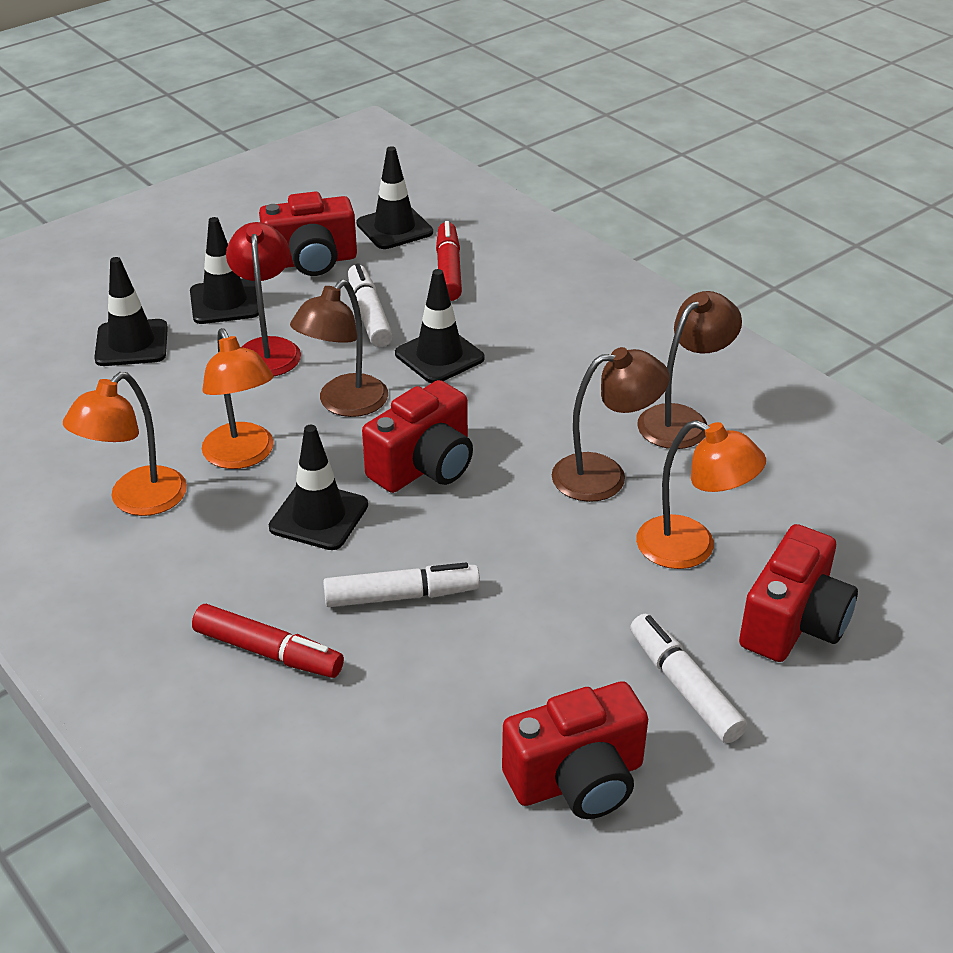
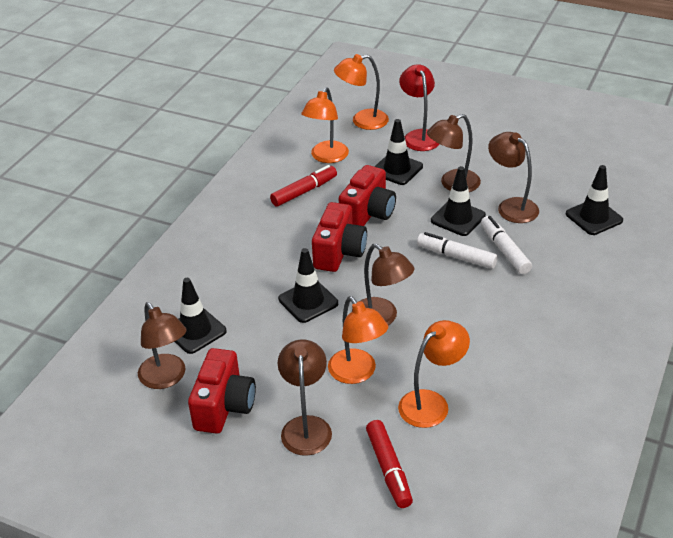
brown lamp: [290,279,388,417] [552,347,670,502] [637,291,742,449] = 3 -> [138,302,187,389] [278,339,332,456] [352,243,414,325] [427,114,481,192] [488,132,539,223] = 5
orange lamp: [63,372,187,516] [202,328,274,469] [636,420,766,569] = 3 -> [301,87,349,163] [328,296,388,384] [334,54,389,130] [398,320,470,428] = 4
red camera: [259,191,357,276] [362,380,473,493] [502,681,648,819] [739,524,858,662] = 4 -> [188,348,256,434] [312,202,367,272] [339,165,396,226] = 3
white marker: [323,562,480,607] [348,263,393,347] [630,614,747,743] = 3 -> [417,232,498,269] [481,216,532,274] = 2

